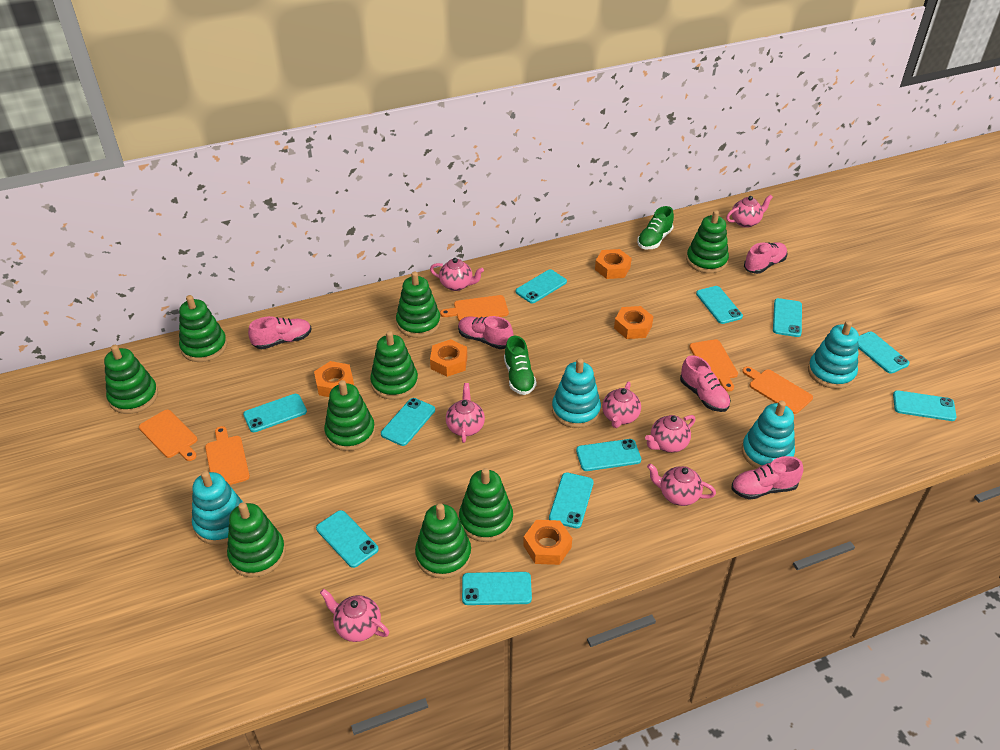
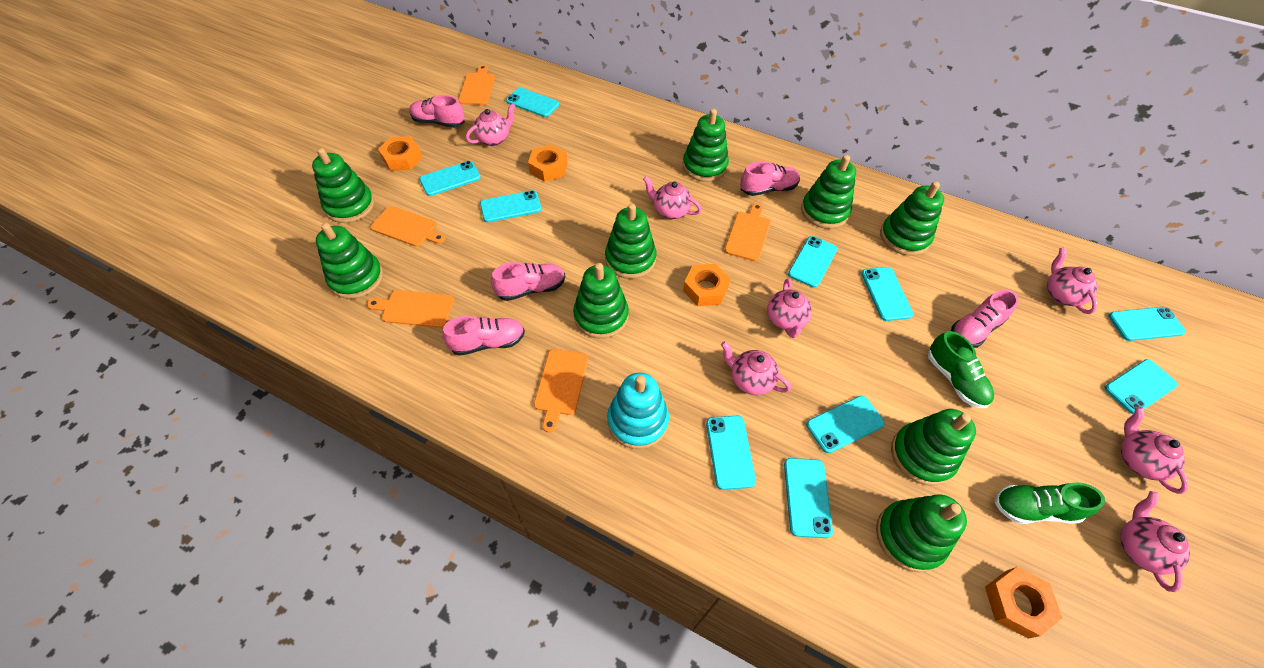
orange nut: [314,361,354,397] [430,339,467,377] [523,520,572,565] [595,249,632,279] [614,306,654,339] = 5 -> [378,136,423,171] [528,144,568,182] [683,264,731,306] [985,567,1062,639] = 4
turquoise phone: [243,394,307,432] [316,510,379,568] [381,398,435,446] [462,572,532,605] [516,270,567,303] [549,472,594,528] [576,439,641,471] [696,286,743,324] [773,298,802,337] [858,332,909,374] [893,390,957,421] = 11 -> [419,161,481,196] [480,190,541,222] [506,88,559,117] [706,416,756,490] [784,458,833,538] [788,236,838,288] [806,396,885,453] [861,267,914,321] [1104,359,1178,414] [1108,307,1186,341] = 10
turquoise stacking toy: [192,471,243,545] [552,358,601,428] [742,401,795,469] [808,321,859,389] = 4 -> [607,373,669,449] = 1

